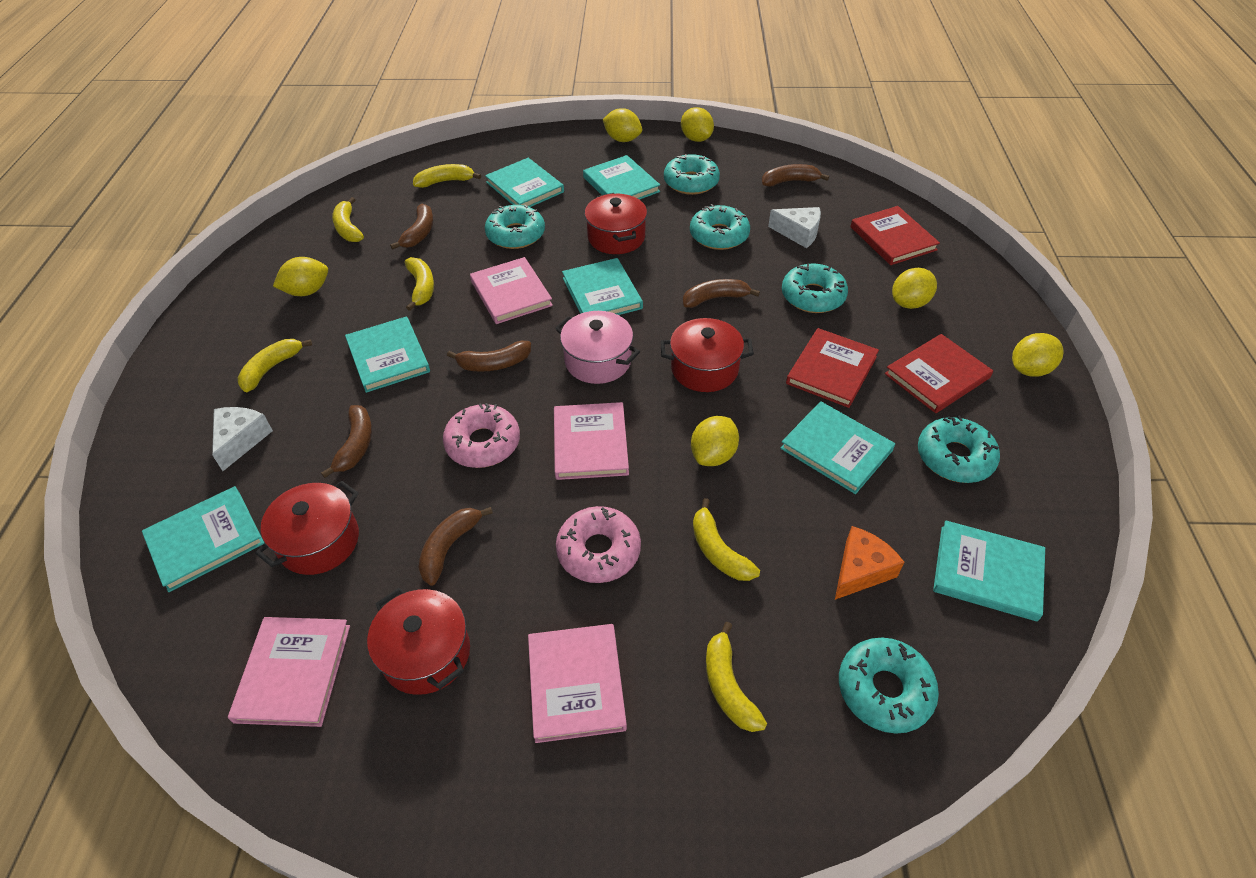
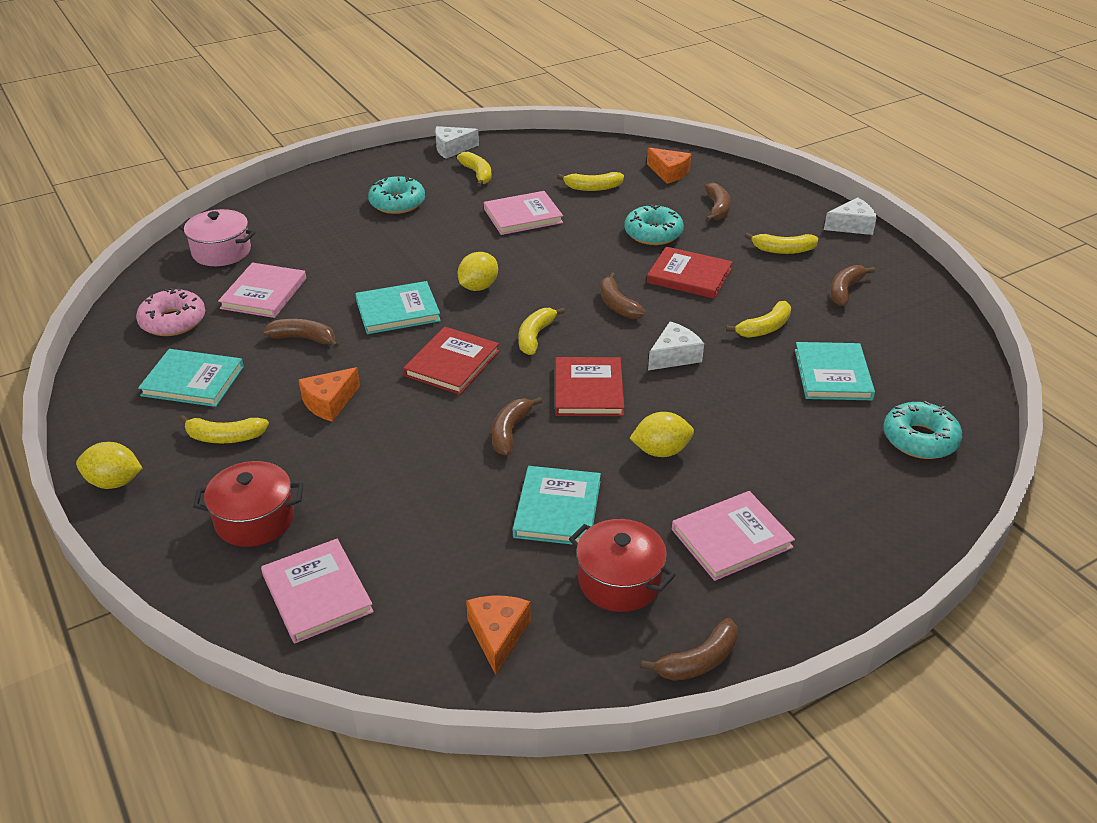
orange cheese: [835,526,905,600] = 1 -> [299,367,360,422] [466,596,531,675] [647,148,691,184] = 3
pink donut: [443,403,520,468] [556,506,641,583] = 2 -> [136,287,205,336] = 1
red pot: [255,481,359,575] [367,588,470,695] [585,193,647,254] [660,318,754,392] = 4 -> [193,461,303,547] [569,519,676,612] = 2
turquoise book: [142,486,264,592] [345,316,430,393] [485,158,564,207] [562,258,643,315] [583,155,660,200] [780,401,895,494] [933,520,1045,621] = 7 -> [138,349,244,407] [355,281,441,334] [513,466,601,545] [795,342,875,400] = 4
turquoise donut: [485,205,545,249] [664,154,720,195] [690,204,750,250] [782,263,848,313] [839,638,939,734] [918,416,1000,483] = 6 -> [368,176,425,214] [624,204,684,245] [883,401,962,459] = 3
white cheese: [212,407,273,471] [768,207,821,248] = 2 -> [435,126,479,159] [648,321,704,370] [824,198,877,235] = 3
yellow lemon: [273,257,328,296] [603,108,642,142] [681,107,714,142] [691,416,739,466] [892,268,937,309] [1012,333,1064,377] = 6 -> [76,442,142,489] [458,252,498,291] [629,412,694,457] = 3

